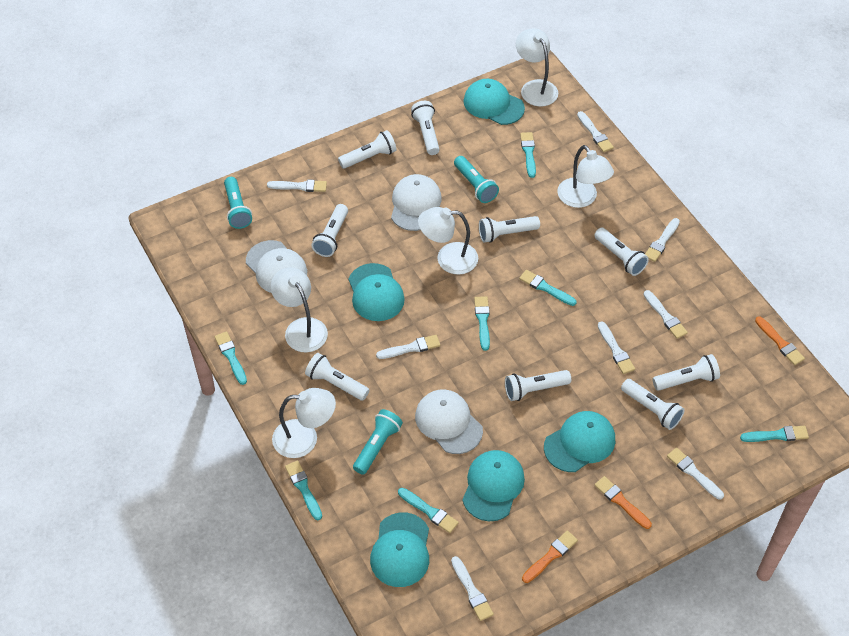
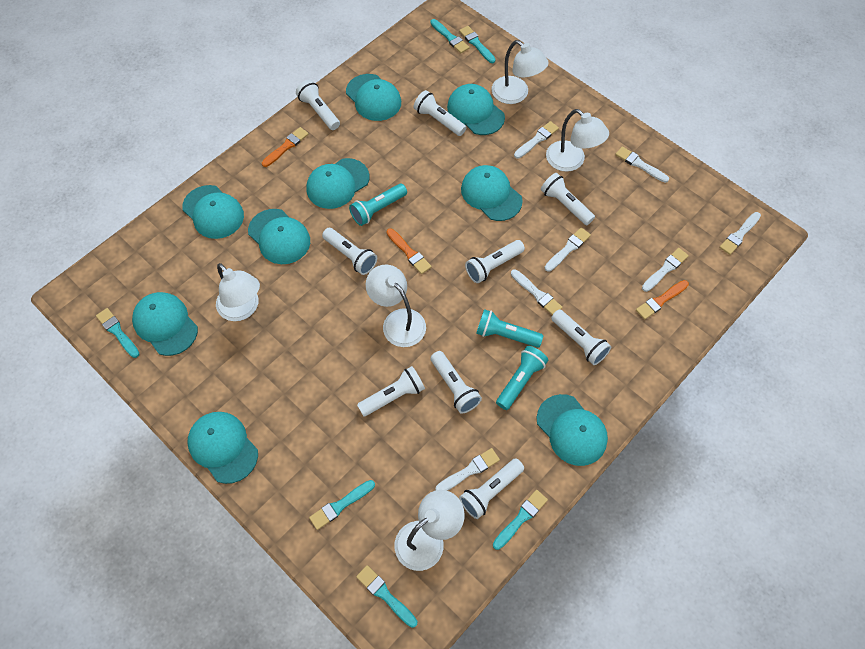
turquoise brush: [215,331,247,385] [285,460,322,520] [398,488,459,533] [474,296,490,351] [519,270,577,306] [520,132,536,178] [740,426,809,442] = 7 -> [96,308,140,358] [309,480,375,530] [356,565,417,628] [430,19,469,53] [459,26,496,63] [493,490,548,550] = 6
turquoise cap: [349,263,405,321] [370,512,429,587] [462,450,525,521] [463,79,525,125] [544,411,615,472] = 5 -> [132,292,198,356] [182,185,244,239] [187,412,258,484] [248,209,310,264] [307,158,369,209] [346,74,401,121] [447,84,505,135] [461,165,523,221] [537,394,608,466] = 9
white brush: [267,180,327,192] [376,335,440,359] [451,556,494,621] [577,111,614,152] [598,321,635,374] [643,290,688,339] [645,218,680,262] [667,447,724,500] = 8 -> [435,448,500,491] [511,269,562,315] [514,121,559,159] [545,228,591,272] [615,146,669,183] [642,248,689,292] [719,212,761,255] = 7
white cap: [246,240,307,293] [391,174,441,231] [415,390,483,454] = 3 -> none = 0

